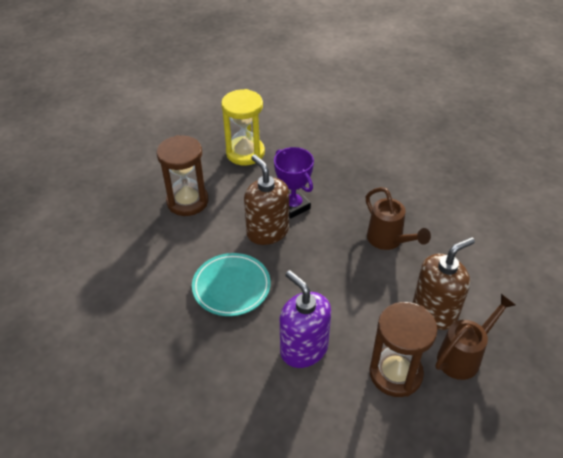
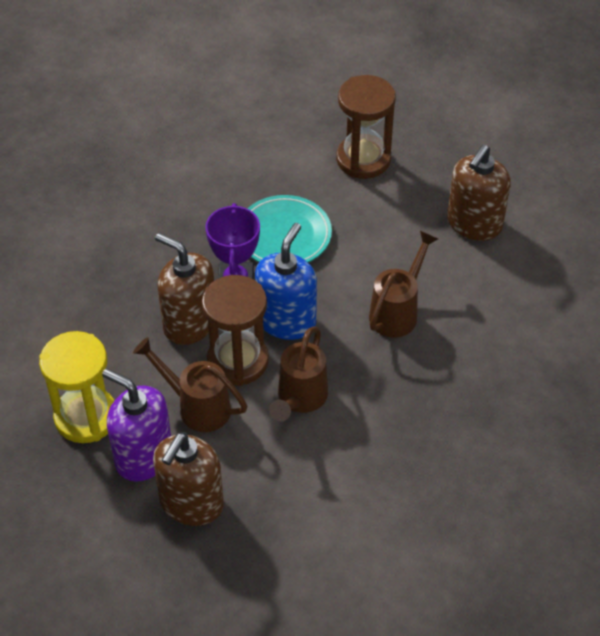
blue soap dispenser: none = 0 -> [255,223,317,340] = 1
brown soap dispenser: [244,154,289,245] [413,237,475,330] = 2 -> [153,432,224,526] [155,233,214,345] [447,145,511,241] = 3
brown watering can: [366,187,431,250] [436,294,516,380] = 2 -> [133,337,247,432] [269,326,328,421] [369,231,438,337] = 3

